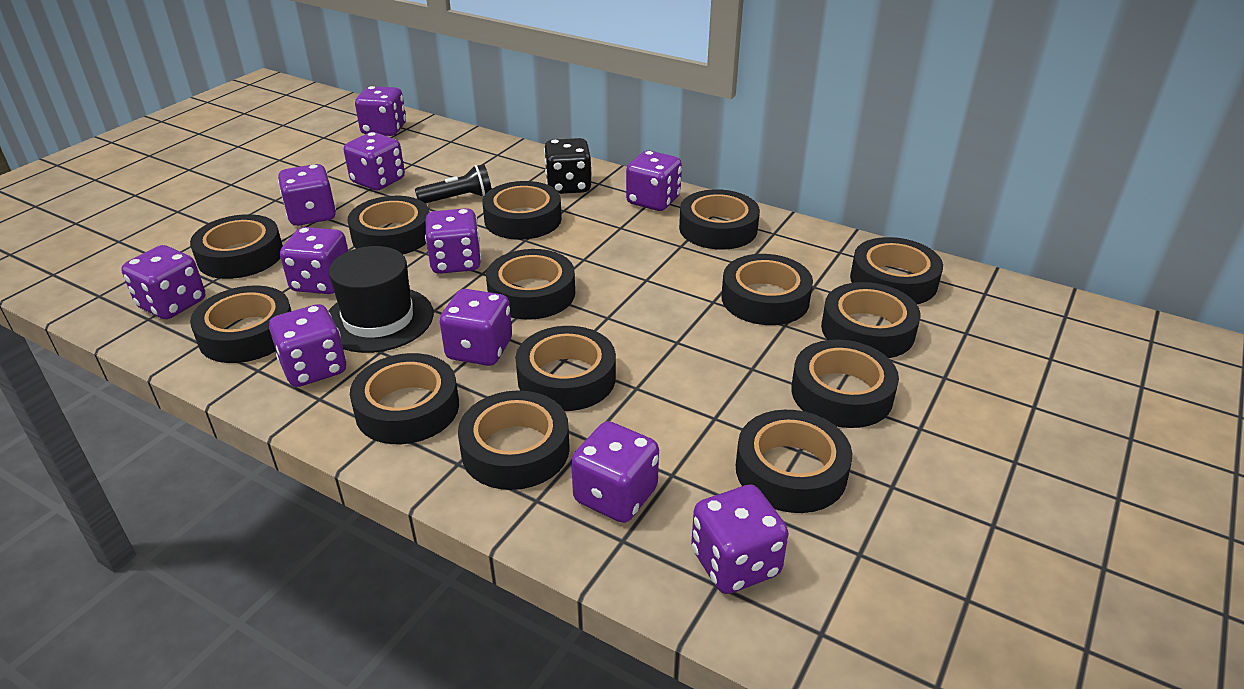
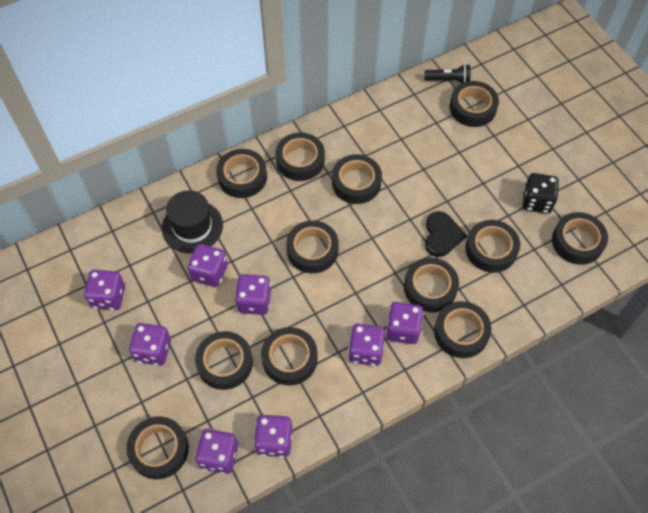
black heart: none = 0 -> [425,211,467,257] = 1
black tape: [190,214,283,279] [190,285,291,363] [348,196,429,254] [350,353,459,444] [458,391,570,490] [482,181,562,240] [486,249,575,320] [515,326,616,411] [679,189,760,250] [721,254,813,325] [736,410,852,513] [791,340,899,428] [821,282,921,358] [850,237,943,304] = 14 -> [126,417,189,479] [195,331,253,390] [216,149,267,198] [261,327,318,385] [276,133,325,181] [286,221,339,273] [332,154,382,204] [404,258,459,312] [434,301,492,358] [450,81,499,127] [465,220,520,273] [552,212,608,265] = 12
purple dice: [121,245,205,319] [269,304,346,387] [278,164,336,226] [280,227,348,294] [344,132,405,191] [355,86,406,136] [425,208,481,274] [440,289,512,366] [571,421,659,523] [626,150,682,211] [691,485,789,594] = 11 -> [84,270,125,310] [129,323,171,366] [188,244,228,287] [195,429,238,474] [235,274,271,315] [254,414,293,458] [348,324,385,366] [386,302,423,344] = 8

